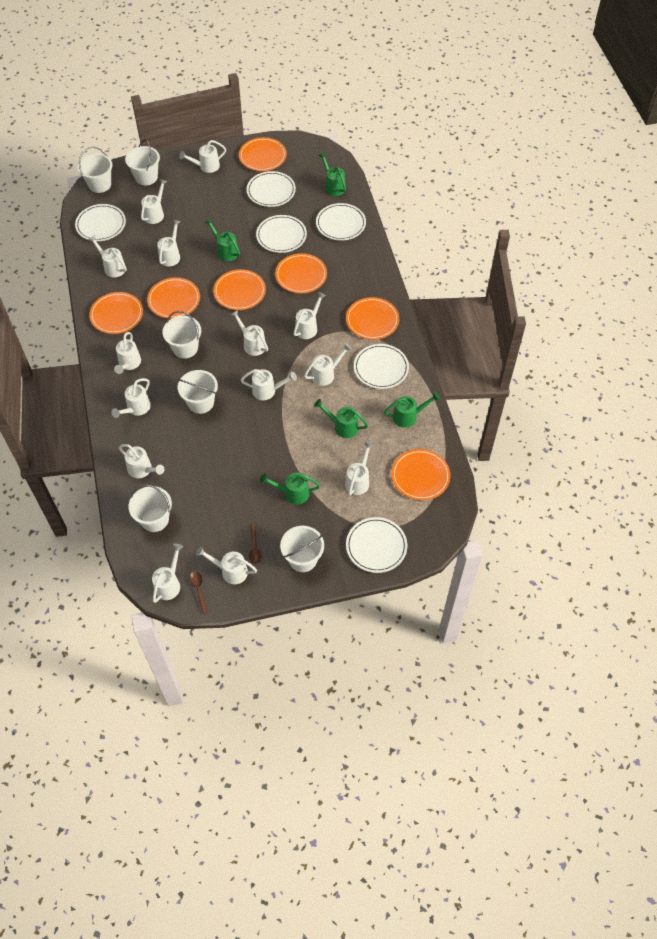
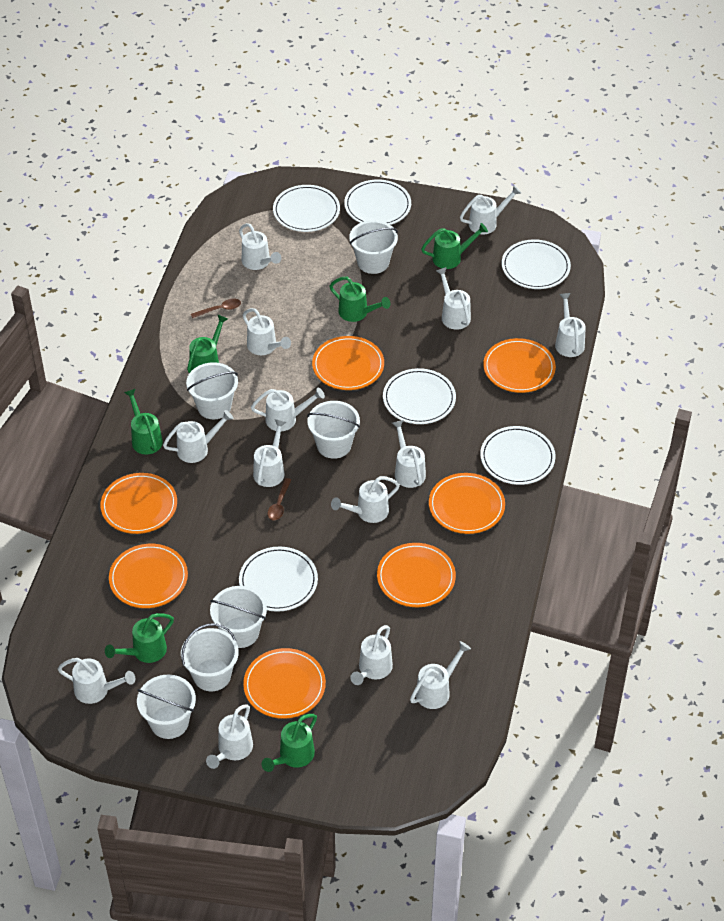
green watering can: [204,218,240,261] [260,472,320,505] [314,399,368,438] [318,152,346,196] [384,392,440,428] = 5 -> [105,613,174,663] [124,389,163,455] [187,314,228,373] [262,714,317,772] [330,277,390,322] [421,223,488,269] = 6

